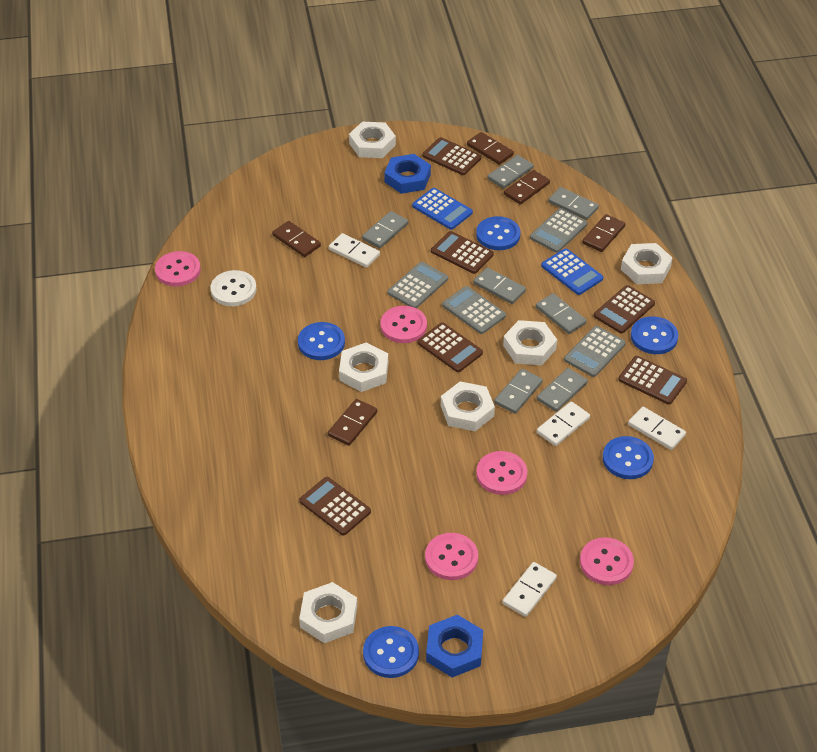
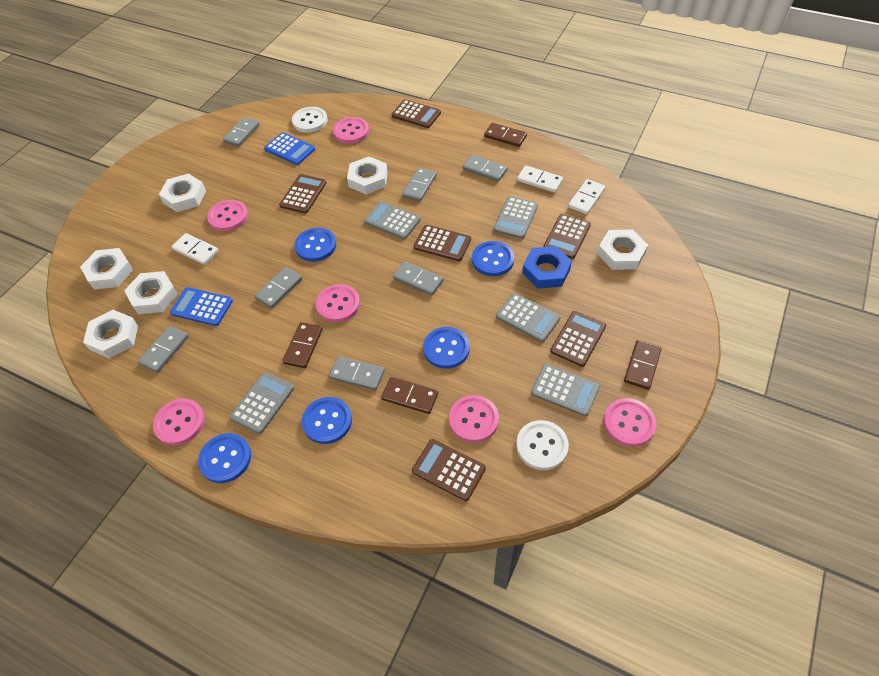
blue nut: [384,154,431,194] [426,615,483,678] = 2 -> [522,246,572,289] = 1
brown domino: [272,221,321,257] [328,399,377,446] [467,132,514,165] [504,170,550,205] [582,214,625,252] = 5 -> [283,322,323,368] [381,377,438,414] [484,123,527,147] [624,340,662,390] = 4
grey calculator: [388,262,448,308] [442,286,506,334] [530,208,587,253] [564,326,626,377] = 4 -> [230,372,294,434] [364,201,421,239] [493,196,538,239] [496,293,561,342] [531,364,600,417] = 5
pink button: [155,251,201,287] [380,306,427,343] [425,533,478,580] [476,451,527,495] [580,537,634,585] = 5 -> [153,398,205,445] [207,200,248,231] [315,284,360,322] [333,117,369,144] [449,395,499,443] [603,398,657,447] = 6
white button: [210,270,257,306] = 1 -> [292,107,328,133] [516,420,569,470] = 2
white domino: [329,233,380,268] [503,562,557,617] [537,401,590,446] [628,407,686,450] = 4 -> [172,233,219,265] [517,165,563,193] [568,179,605,215] = 3

